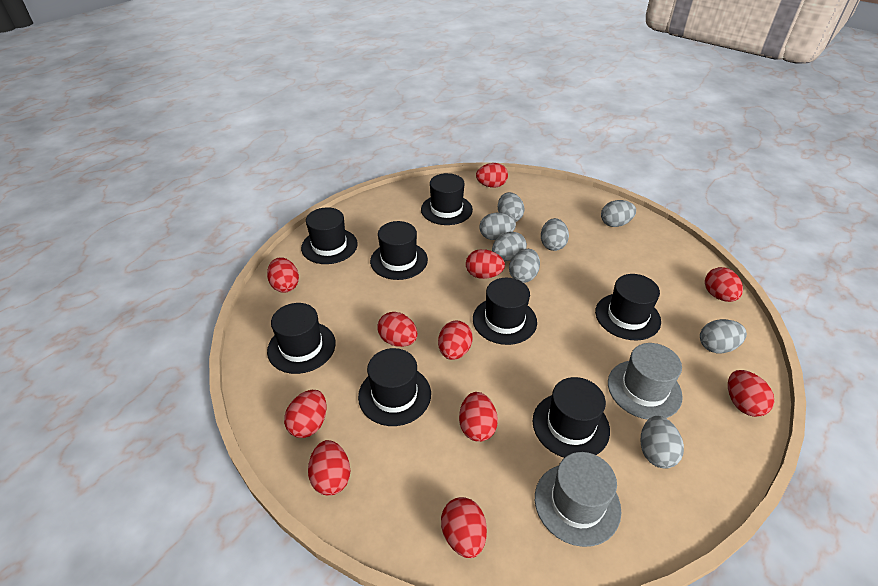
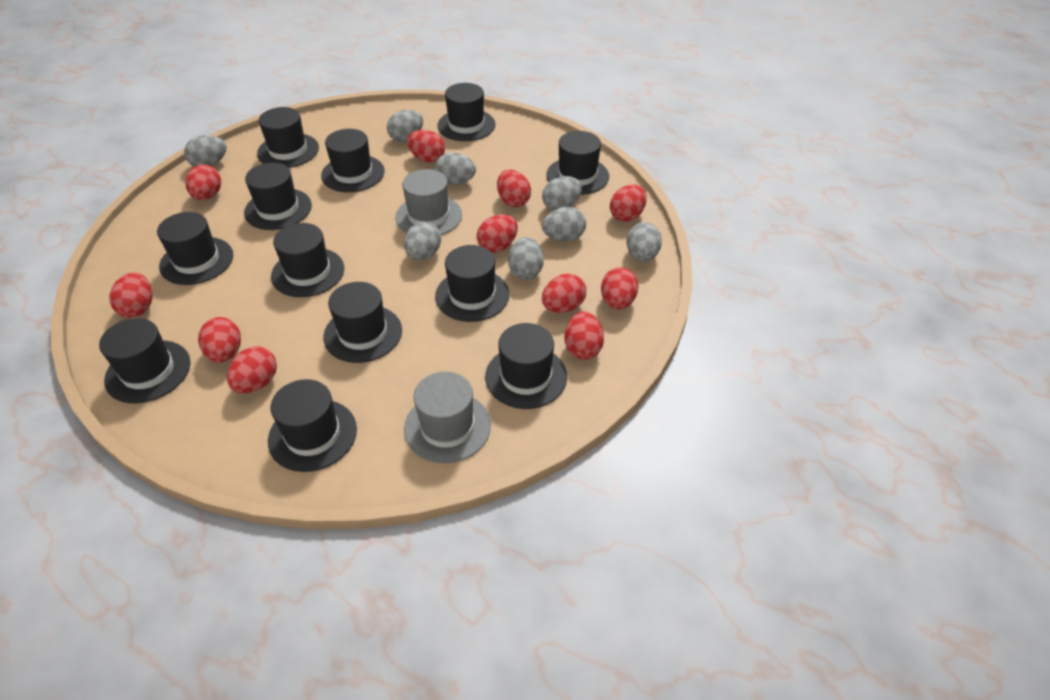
black hat: [267,303,336,374] [301,207,358,264] [358,348,431,426] [370,221,428,280] [421,173,473,225] [473,278,537,345] [533,377,610,458] [595,274,661,340] = 8 -> [99,318,190,403] [157,212,233,285] [244,163,312,230] [257,107,319,168] [268,379,357,472] [271,223,344,297] [321,129,384,192] [323,282,402,363] [435,245,509,322] [437,83,496,141] [485,323,567,409] [546,131,609,195] = 12

